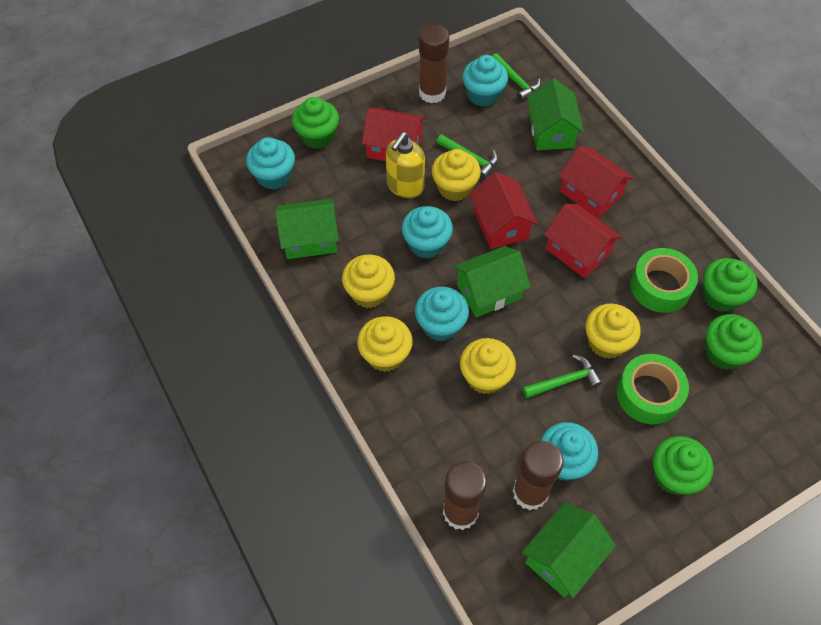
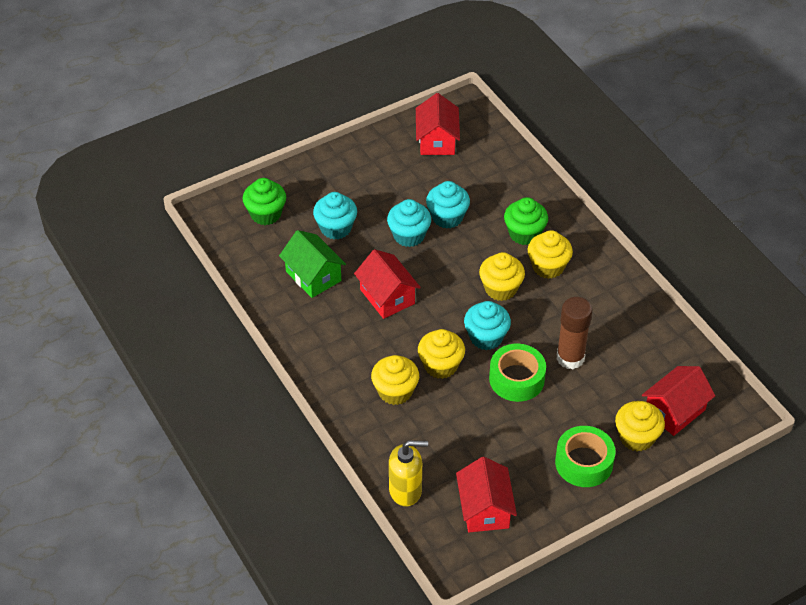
brown glue stick: [419,25,449,103] [443,461,487,530] [513,441,564,510] = 3 -> [556,297,592,369] = 1
green cupcake: [292,97,339,149] [653,436,714,495] [703,258,758,312] [705,314,762,370] = 4 -> [242,178,286,225] [504,197,548,245] = 2
green hammer: [437,134,498,179] [492,53,541,101] [523,354,602,398] = 3 -> none = 0
green house: [275,199,339,259] [453,246,530,318] [522,503,616,598] [527,78,584,151] = 4 -> [279,230,346,298] = 1
turquoise cupcake: [246,137,295,190] [402,206,453,259] [415,287,469,341] [462,55,508,107] [540,422,598,481] = 5 -> [313,192,357,239] [387,199,431,247] [426,181,470,229] [464,301,511,350] = 4

